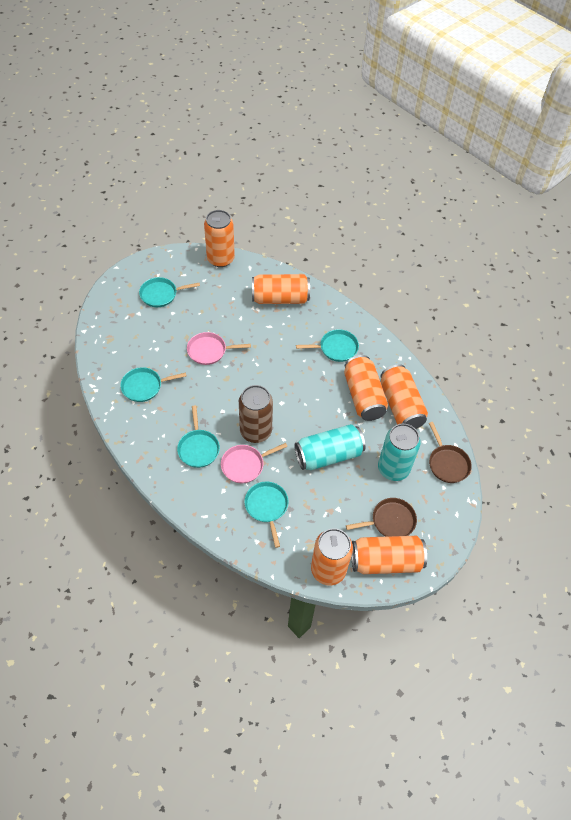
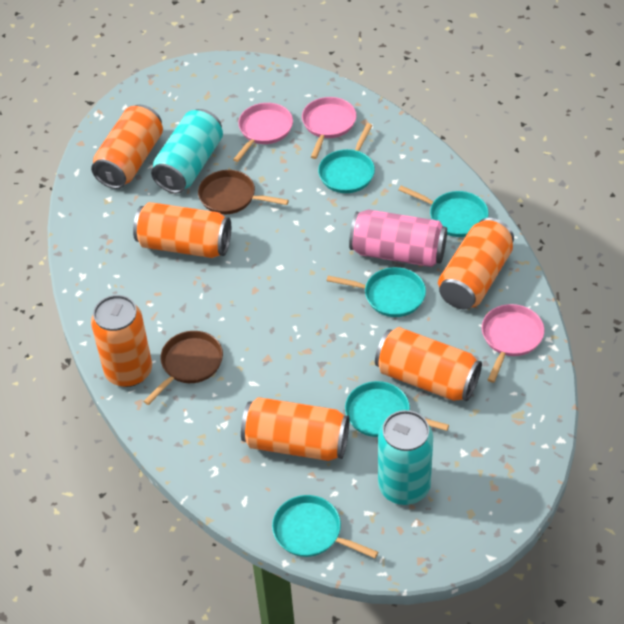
brown can: [239,385,273,443] = 1 -> none = 0
pink can: none = 0 -> [349,209,447,267] = 1
pink pan: [187,332,251,365] [221,443,287,483] = 2 -> [233,103,293,162] [302,97,357,159] [482,304,544,383] = 3

